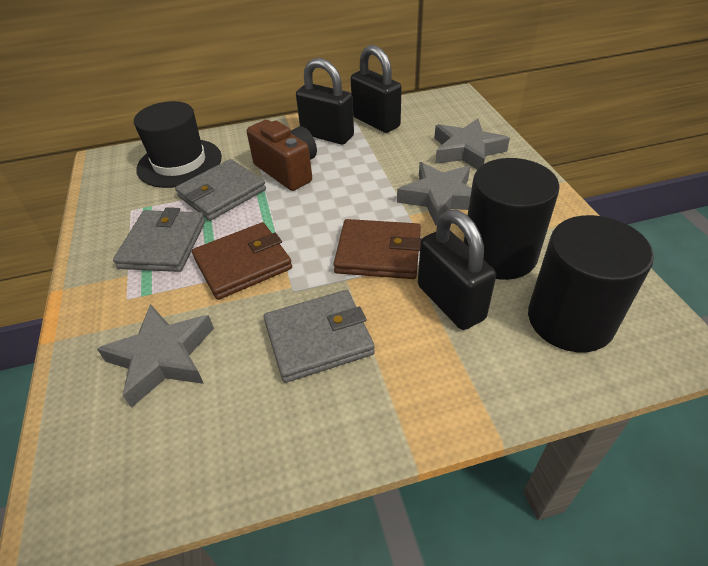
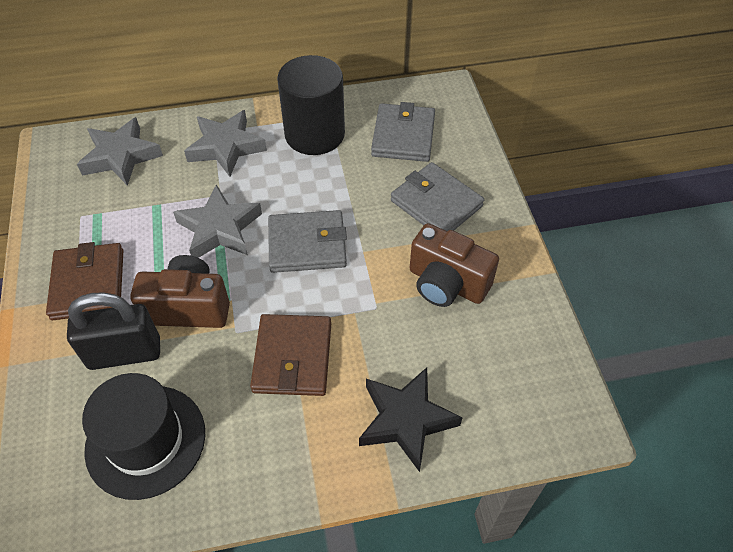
black cylinder: [464,158,560,280] [528,215,654,352] = 2 -> [277,55,345,155] = 1
black padlock: [296,58,354,145] [351,45,402,133] [418,210,496,330] = 3 -> [67,292,160,370] = 1
black star: none = 0 -> [359,367,463,472] = 1
brown camera: [247,120,317,191] = 1 -> [130,255,230,328] [410,223,499,307] = 2

